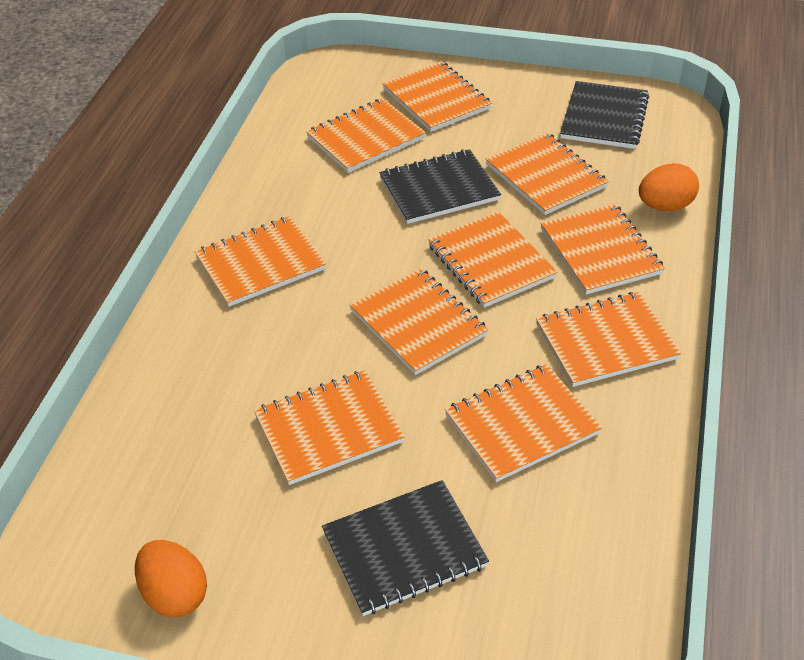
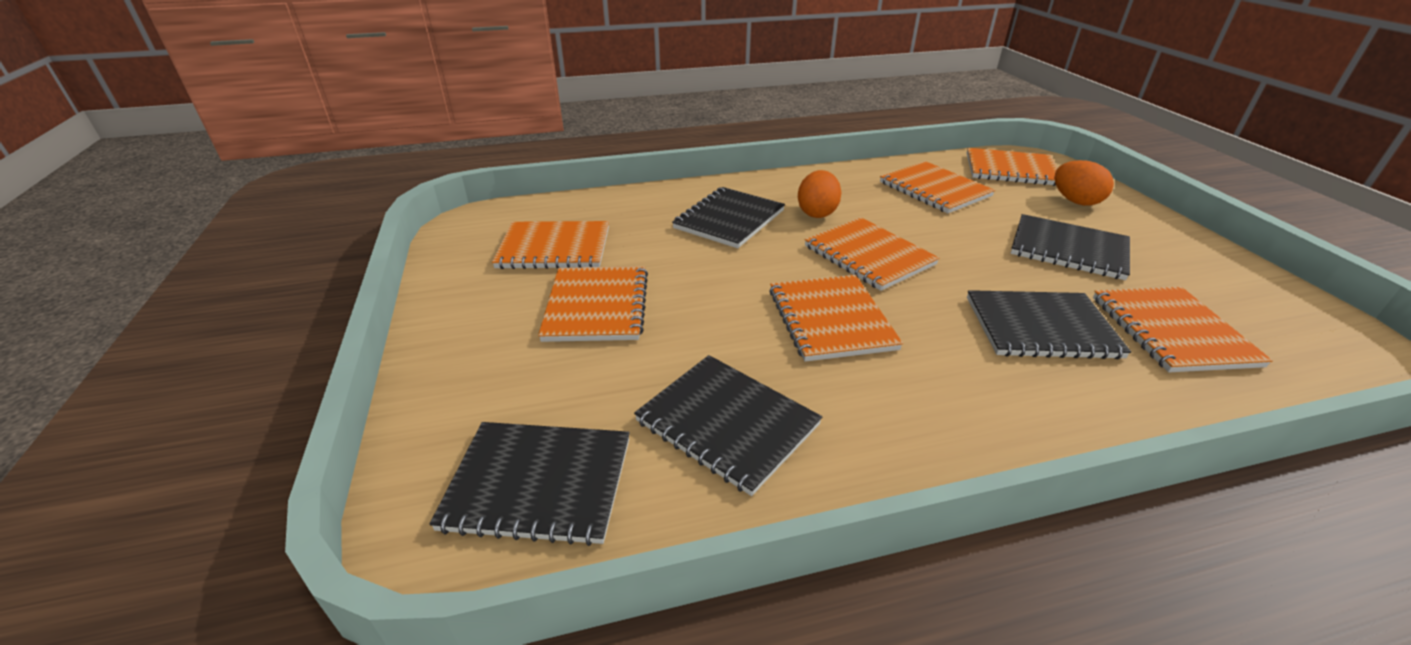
black notebook: [322,480,489,616] [379,149,501,224] [560,81,649,149] = 3 -> [430,422,630,546] [634,355,822,496] [672,187,785,248] [967,290,1131,359] [1011,214,1130,280] = 5
orange notebook: [195,216,326,307] [254,370,404,485] [306,98,426,173] [349,268,488,375] [382,61,492,132] [428,212,557,308] [445,364,602,482] [486,132,609,215] [536,292,681,387] [540,203,665,295] = 10 -> [492,221,609,269] [538,266,648,342] [769,275,903,362] [805,217,940,291] [880,161,995,213] [967,148,1058,186] [1093,287,1273,372] = 7

